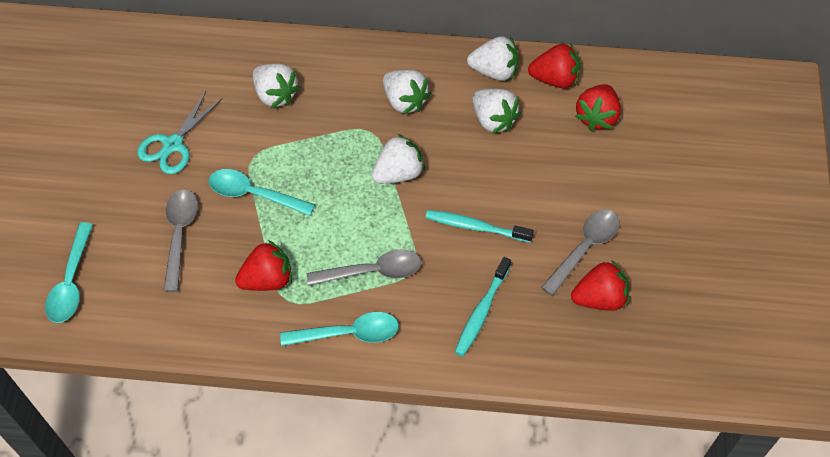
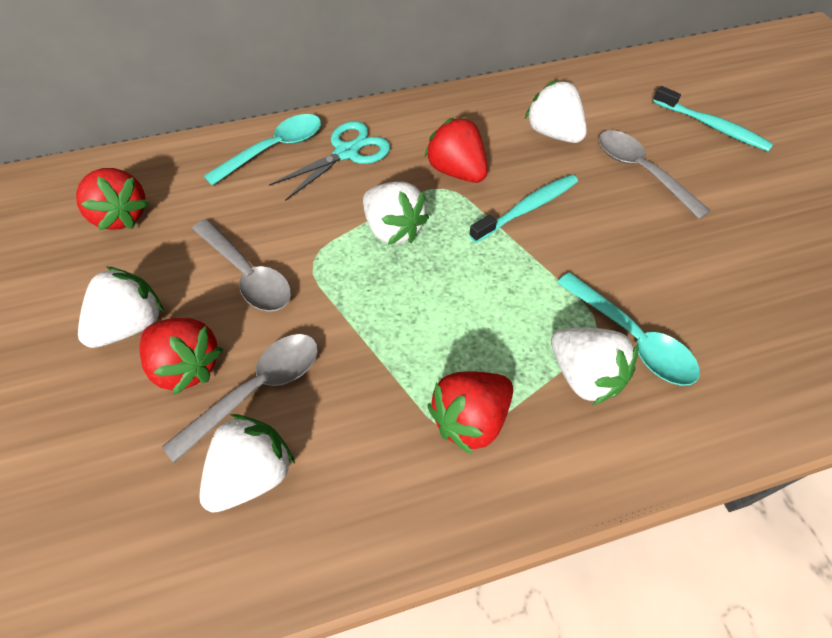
turquoise spoon: [45,222,93,323] [209,169,315,216] [280,312,399,346] = 3 -> [204,114,321,186] [557,272,700,386] = 2

